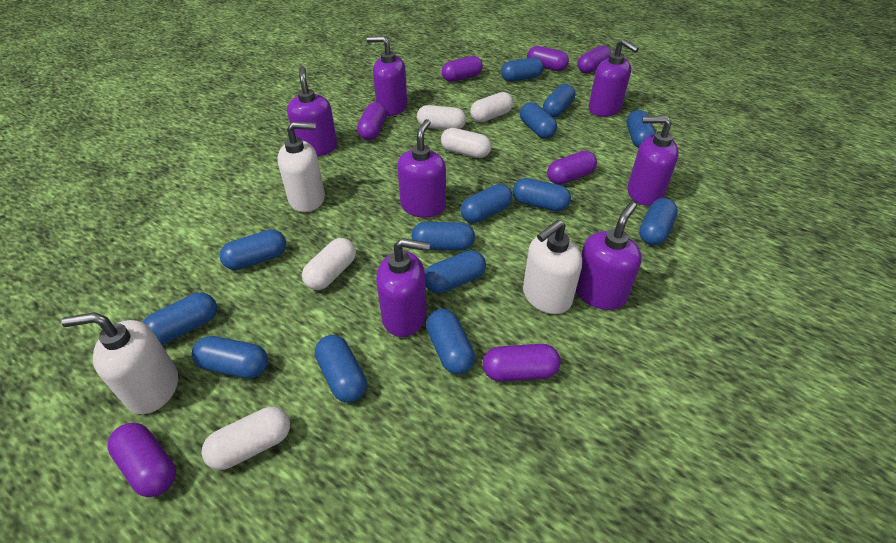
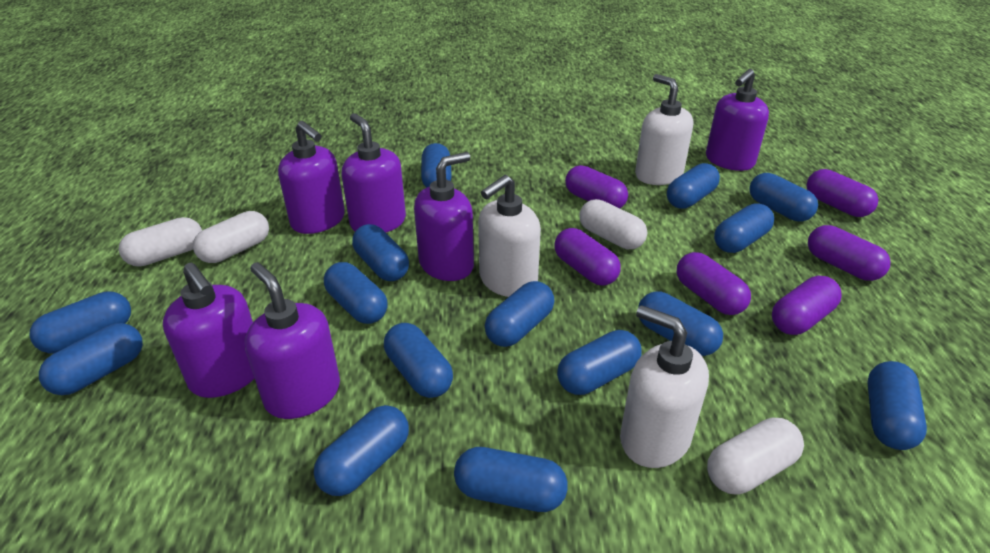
blue capsule: [143,292,217,345] [192,336,268,379] [220,230,286,270] [315,335,367,403] [412,222,475,251] [425,250,486,293] [426,309,475,374] [460,184,513,223] [501,57,543,82] [513,178,571,211] [520,102,557,139] [543,84,575,118] [627,110,656,148] [639,198,678,245] = 14 -> [29,291,131,353] [39,323,143,395] [314,405,409,496] [324,262,388,324] [352,224,409,281] [384,323,453,398] [421,143,452,188] [454,447,568,512] [485,281,554,347] [557,330,642,395] [638,292,723,356] [667,163,720,209] [714,203,774,253] [749,173,818,222] [867,361,927,450] = 15
purple capsule: [107,423,176,497] [357,102,387,140] [442,56,483,82] [483,344,561,382] [527,46,569,71] [547,151,597,185] [578,46,611,74] = 7 -> [554,228,621,285] [565,165,628,208] [677,252,751,315] [772,276,842,335] [806,169,878,217] [808,225,891,281] = 6
purple soap dispenser: [287,67,337,156] [367,36,407,116] [376,238,430,337] [397,119,446,218] [576,202,642,310] [589,39,639,117] [627,116,679,206] = 7 -> [163,263,255,398] [245,262,340,419] [278,121,345,234] [341,113,406,233] [414,152,474,281] [706,69,769,171] = 6
white capsule: [202,407,290,470] [302,238,356,290] [417,105,466,130] [441,128,491,158] [470,92,513,122] = 5 -> [119,217,202,267] [193,211,269,263] [579,199,647,249] [707,418,804,495] = 4

